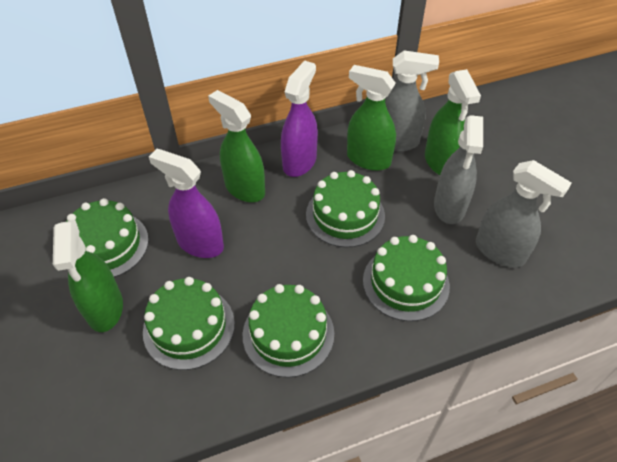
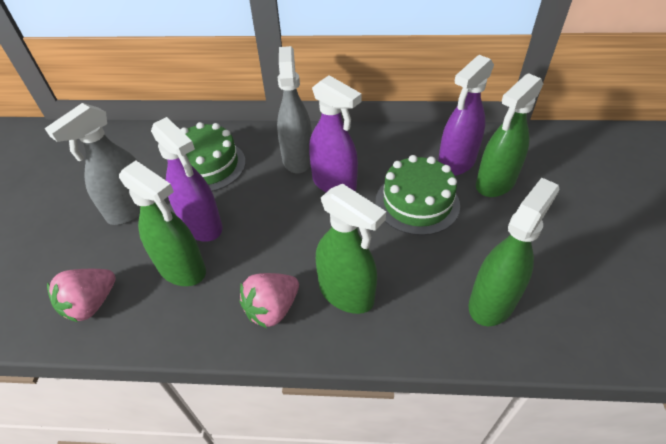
green cake: [66,198,149,278] [143,277,235,370] [243,284,334,378] [306,170,385,247] [363,235,450,321] = 5 -> [181,122,246,192] [376,155,460,235] = 2
grey spray bottle: [385,50,439,152] [434,115,483,224] [476,160,572,267] = 3 -> [45,103,140,225] [277,46,312,174] = 2
pink strawberry: none = 0 -> [47,269,116,322] [240,273,299,328] = 2
purple spray bottle: [149,149,224,258] [281,61,318,177] = 2 -> [151,117,223,242] [309,75,362,192] [438,55,494,176] = 3

